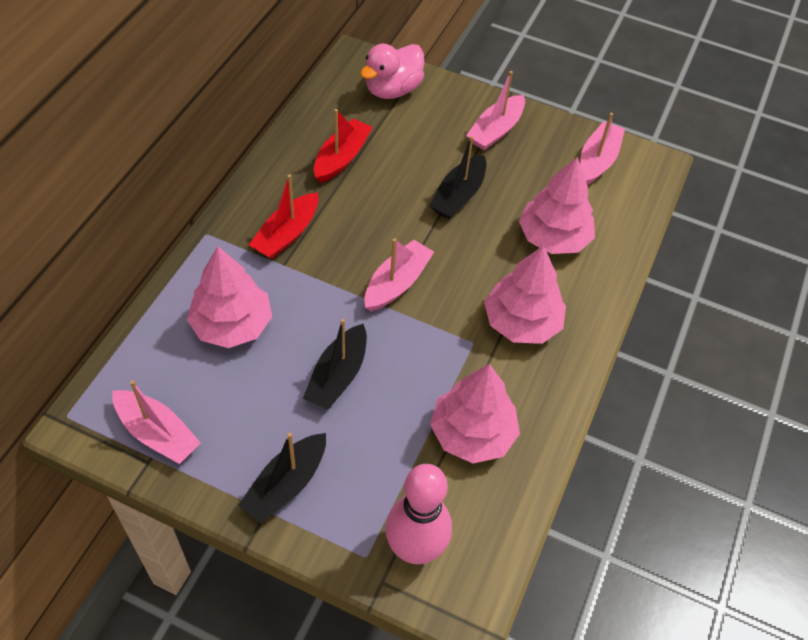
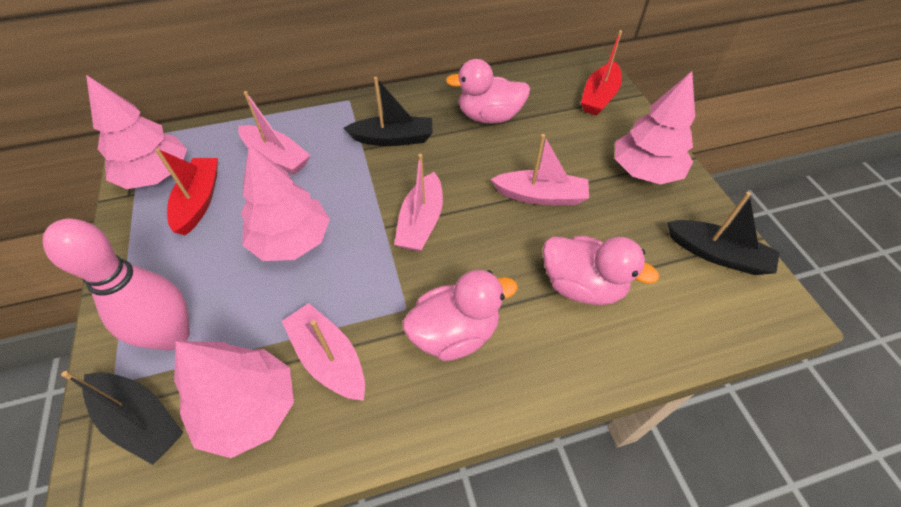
pink duck: [360,44,424,99] = 1 -> [403,270,518,361] [445,59,530,124] [543,236,659,305] = 3

